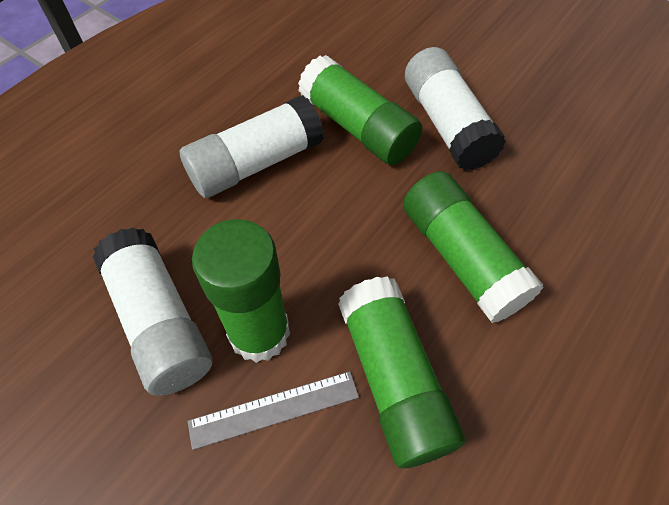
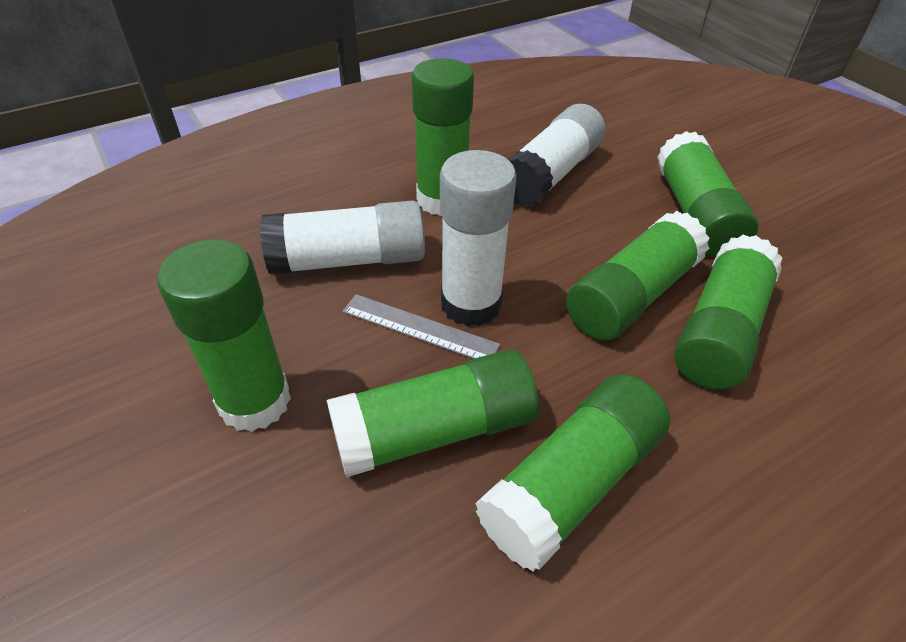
green glue stick: [192,219,290,363] [298,55,422,165] [338,276,465,468] [403,171,544,323] = 4 -> [157,239,291,432] [327,350,539,477] [412,58,474,216] [475,374,670,572] [566,211,710,341] [657,131,758,257] [674,235,782,390] = 7

